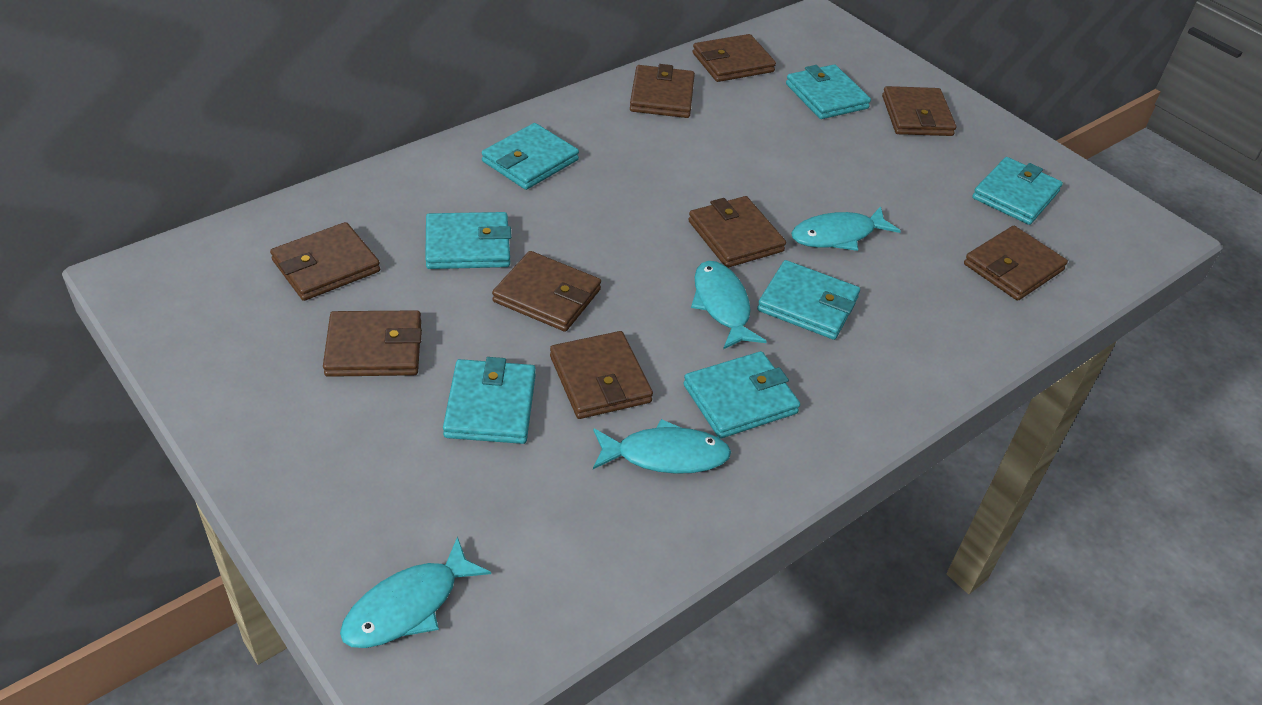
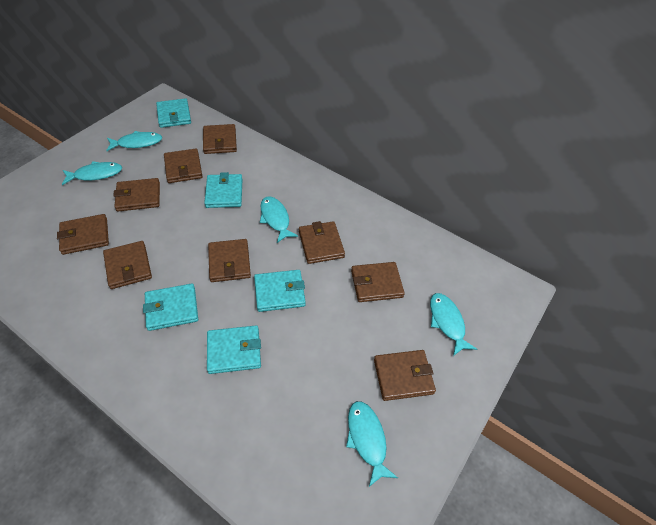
turquoise fish: [340,536,491,648] [593,419,731,474] [691,261,767,349] [791,206,901,251] = 4 -> [62,161,122,185] [106,131,162,151] [260,196,298,243] [346,401,398,487] [430,293,477,356] = 5
turquoise wallet: [425,212,512,269] [443,357,536,444] [482,123,579,190] [683,351,800,439] [757,260,860,340] [786,64,871,119] [972,157,1063,225] = 7 -> [143,284,198,331] [156,98,191,128] [204,172,242,208] [207,325,261,374] [254,270,306,312] = 5

